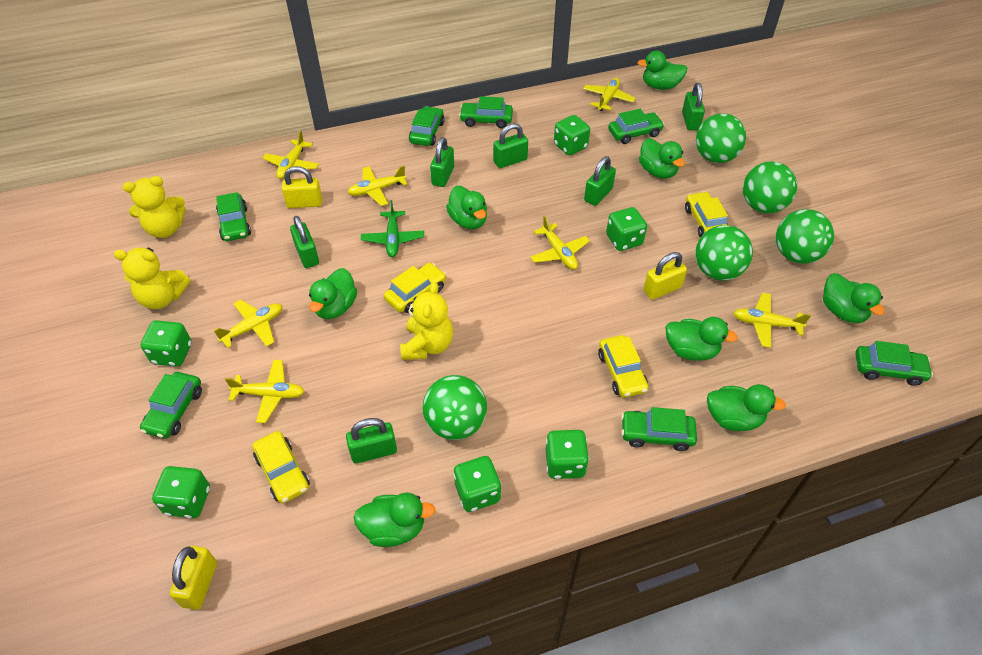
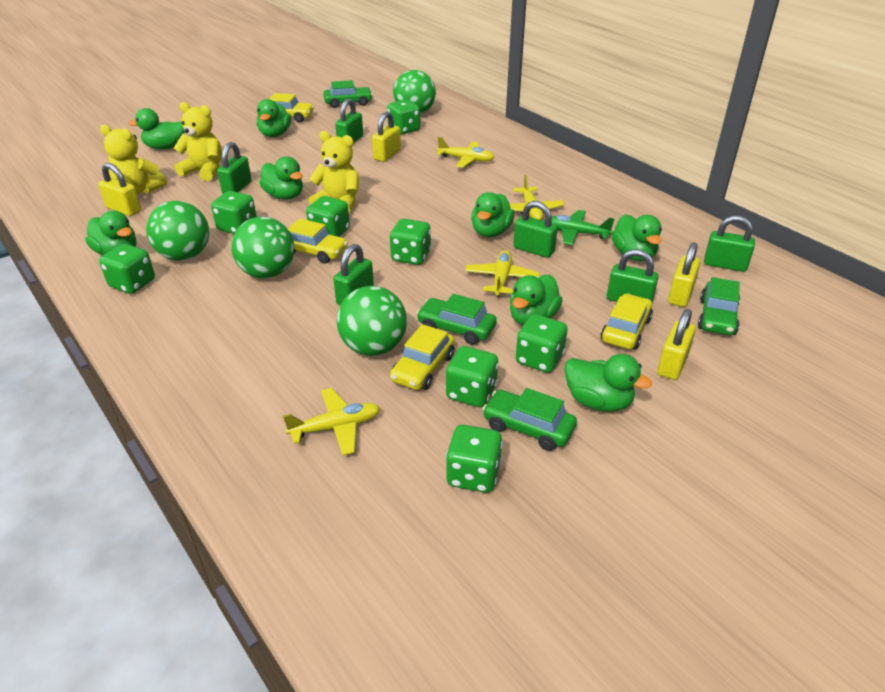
green ball: [423,375,487,440] [695,225,753,280] [696,113,746,163] [743,161,797,213] [776,209,834,264] = 5 -> [146,201,209,261] [231,217,295,279] [337,286,407,356] [393,70,436,114] = 4
green car: [140,372,202,439] [216,192,251,241] [409,106,445,146] [459,96,513,128] [608,109,664,144] [621,407,697,451] [855,341,933,386] = 7 -> [323,80,373,108] [416,294,497,345] [483,388,577,451] [698,277,740,335] = 4
green dice: [141,320,192,367] [152,466,210,518] [453,456,501,512] [546,430,589,479] [554,115,590,155] [606,207,647,251] = 6 -> [99,244,155,294] [211,191,257,234] [306,196,350,237] [387,99,420,134] [390,219,431,265] [446,346,499,407] [446,425,503,493] [516,314,568,373] = 8
yellow padlock: [169,546,217,610] [282,166,322,208] [643,252,687,300] = 3 -> [98,163,141,216] [372,112,401,162] [658,309,696,380] [668,242,701,307] = 4
yellow plane: [214,299,282,348] [225,360,305,423] [263,130,319,179] [348,166,407,206] [530,216,590,270] [583,78,636,111] [733,293,811,348] = 7 -> [283,388,380,455] [437,137,494,168] [465,250,539,296] [510,175,565,220] = 4

